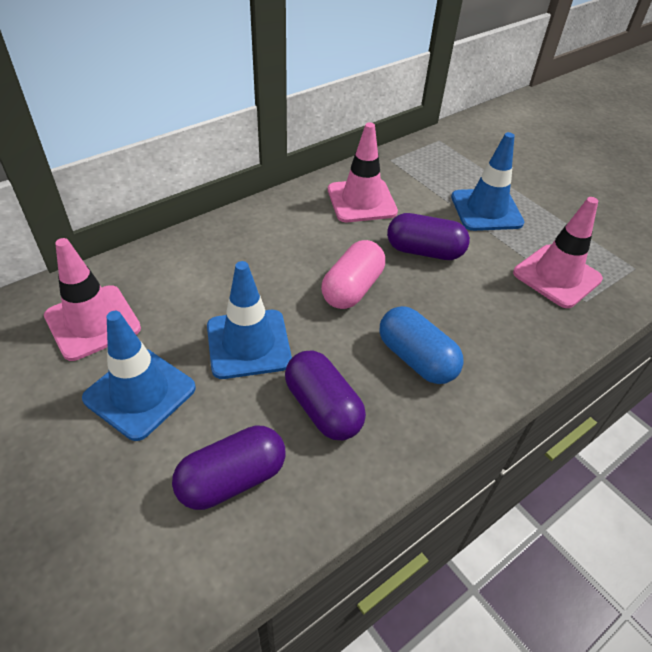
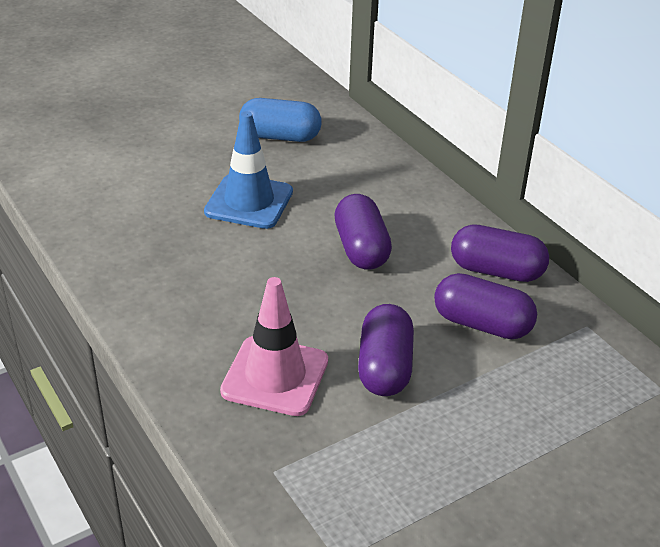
blue traffic cone: [82,311,196,441] [207,261,292,379] [451,132,524,231] = 3 -> [204,111,293,229] = 1
pink capsule: [321,240,385,309] = 1 -> none = 0
pink traffic cone: [44,238,141,361] [328,122,398,222] [513,197,603,308] = 3 -> [220,277,328,416] = 1
purple capsule: [172,425,285,510] [285,350,366,440] [387,213,470,260] = 3 -> [334,194,392,270] [358,304,414,396] [434,273,537,339] [451,224,549,282] = 4

